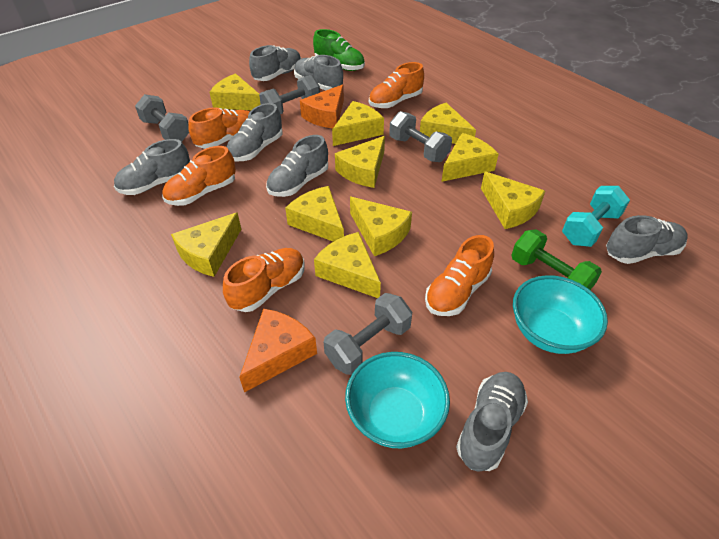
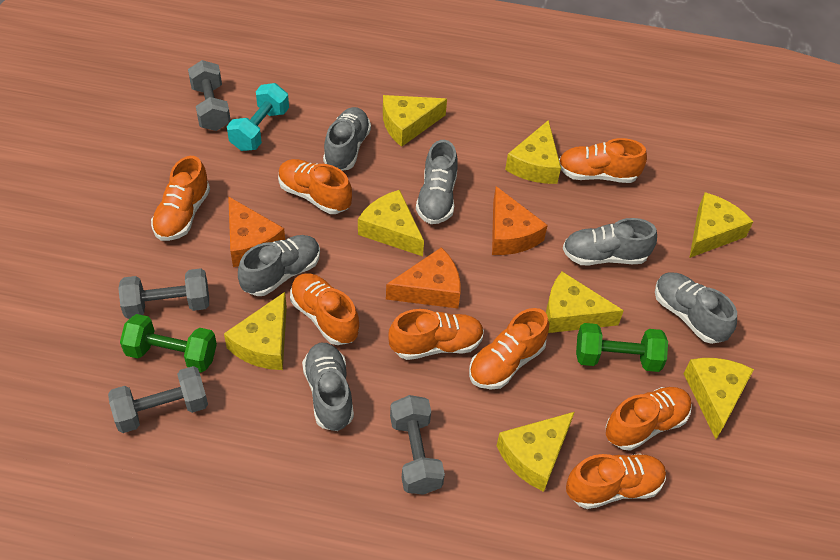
green dumbbell: [511,229,602,290] = 1 -> [120,314,217,373] [576,323,668,372] = 2
green shoe: [313,29,365,71] = 1 -> none = 0
grey shoe: [114,139,190,195] [227,103,283,161] [249,45,301,81] [266,135,328,197] [294,55,343,90] [456,372,528,472] [606,215,688,264] = 7 -> [238,235,320,296] [302,343,354,431] [323,107,371,171] [416,140,458,224] [562,218,657,266] [655,273,737,344] = 6
orange cheese: [239,309,317,393] [300,84,344,128] = 2 -> [228,196,285,267] [386,247,461,308] [492,186,548,255] = 3
orange shoe: [162,146,236,206] [188,107,249,149] [223,248,305,312] [369,62,424,108] [425,235,494,316] = 5 -> [151,156,210,241] [278,159,352,214] [290,273,359,345] [388,309,484,360] [469,308,549,389] [559,138,647,183] [566,454,666,509] [605,387,692,451] = 8
turquoise bowl: [345,352,450,448] [513,275,608,354] = 2 -> none = 0
yellow cheese: [171,212,241,277] [209,73,261,110] [285,186,344,242] [314,232,381,298] [332,101,384,146] [335,136,385,188] [350,197,412,256] [420,103,476,144] [441,133,499,182] [481,171,545,229] = 10 -> [224,292,287,370] [358,190,424,256] [383,95,447,147] [496,412,574,492] [505,120,561,184] [546,271,624,333] [683,358,754,439] [689,192,754,258] = 8

